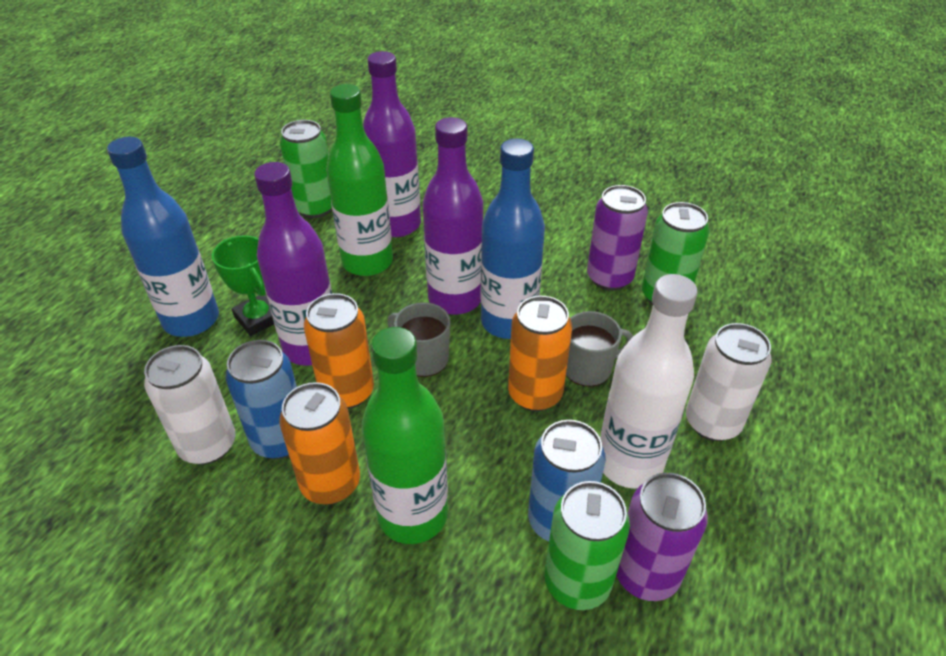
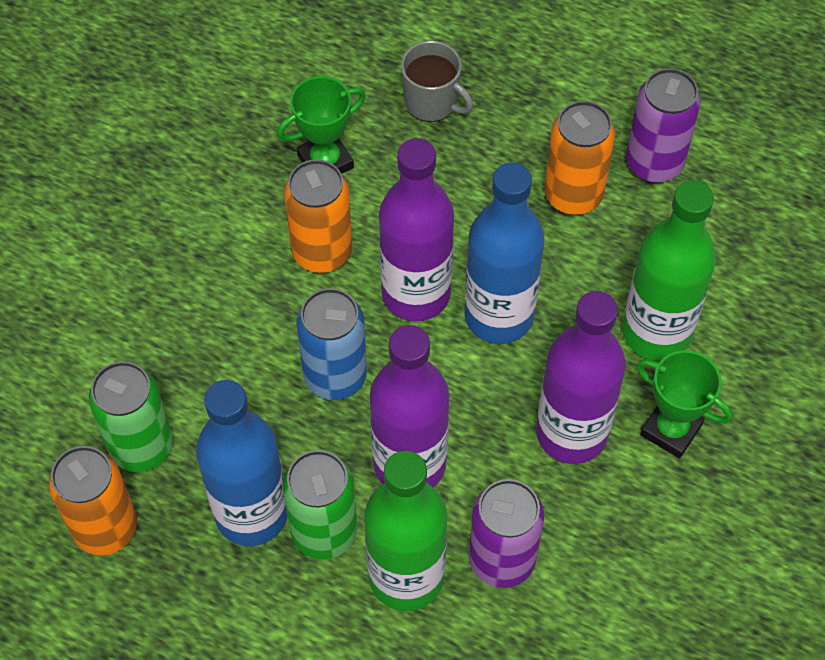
blue can: [225,340,297,459] [528,420,606,542] = 2 -> [297,288,367,400] = 1
green can: [280,120,332,218] [545,481,630,610] [642,202,709,305] = 3 -> [89,361,173,472] [282,450,357,559] = 2
green trophy: [212,235,274,336] = 1 -> [277,76,366,174] [636,350,733,458] = 2
grey mug: [387,302,450,377] [566,311,633,387] = 2 -> [401,41,473,122] = 1
white bottle: [600,274,697,489] = 1 -> none = 0
white can: [144,345,236,465] [686,323,772,441] = 2 -> none = 0

